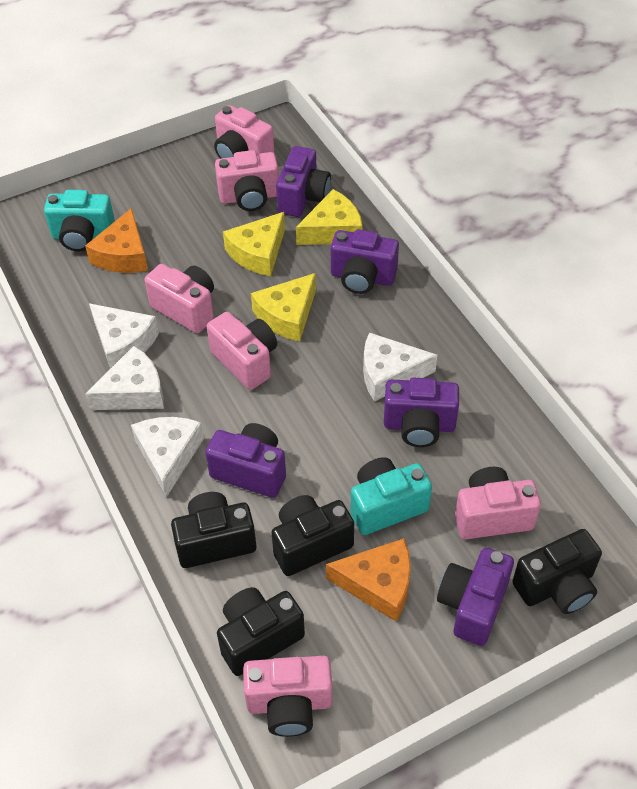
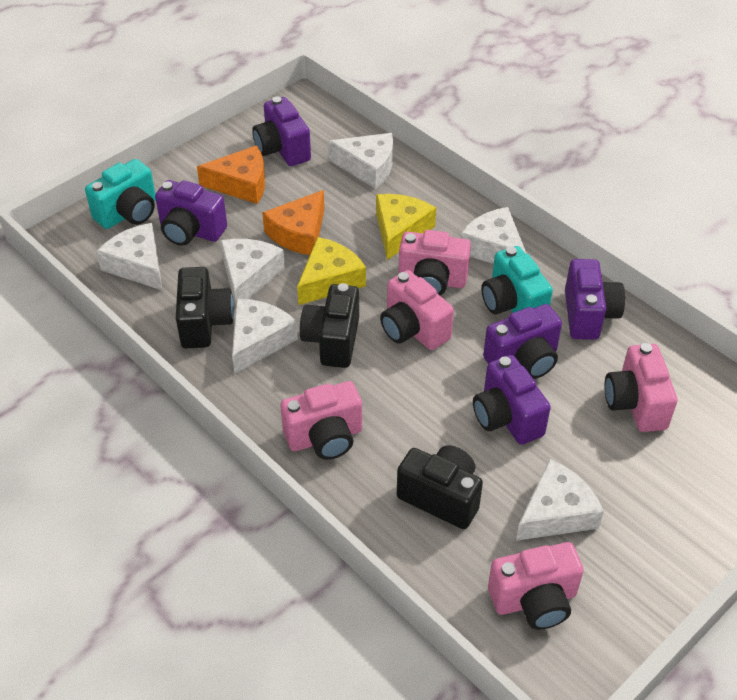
black camera: [171,492,257,568] [217,587,305,676] [271,495,354,576] [512,529,602,614] = 4 -> [176,267,234,348] [300,283,359,368] [397,445,483,529] = 3
pink camera: [144,264,214,333] [207,312,277,390] [214,105,274,159] [215,150,279,211] [243,656,332,737] [455,467,541,539] = 6 -> [280,381,362,460] [380,270,454,350] [398,230,471,296] [488,542,584,630] [604,343,677,432] = 5
white cheese: [85,346,164,410] [89,303,159,369] [131,417,204,497] [363,333,437,402] = 4 -> [96,223,162,290] [220,239,285,305] [232,299,298,374] [328,133,393,189] [460,207,527,264] [516,459,604,541] = 6
yellow cheese: [223,212,285,276] [251,273,316,342] [296,189,363,245] = 3 -> [297,237,366,305] [376,194,436,260] = 2

